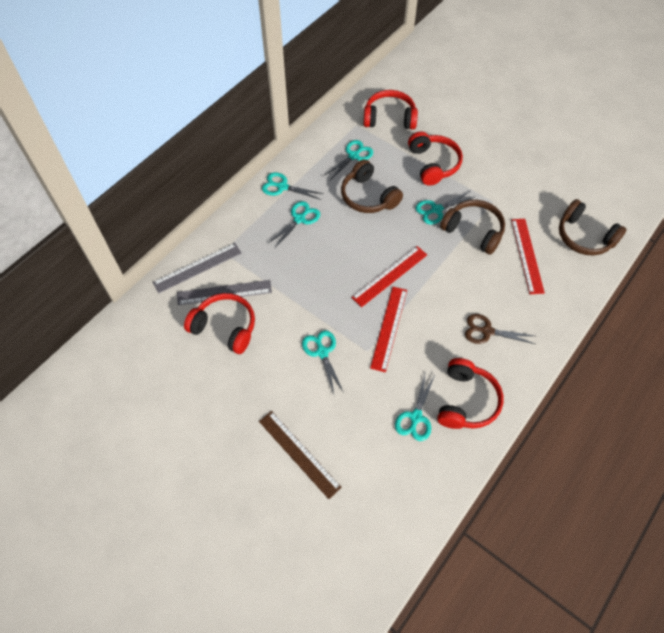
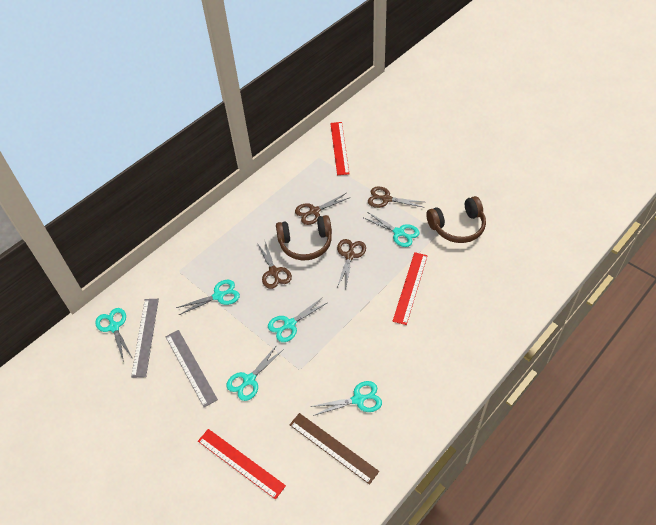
brown headphones: [341,159,403,213] [440,200,505,255] [559,199,627,255] = 3 -> [276,215,332,260] [427,196,486,243] = 2
brown scissors: [465,314,535,344] = 1 -> [257,242,292,289] [295,193,351,225] [337,239,366,287] [368,187,425,208] = 4
red headphones: [184,293,255,354] [364,90,418,129] [408,131,463,186] [437,358,503,429] = 4 -> none = 0

